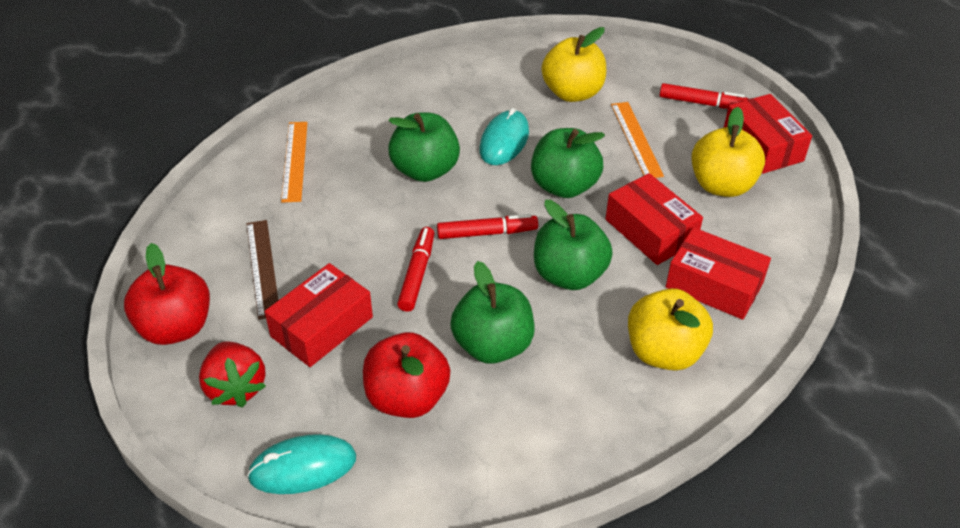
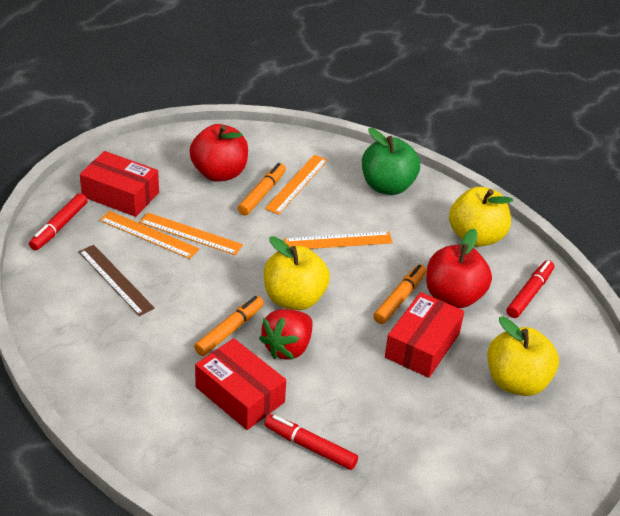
green apple: [388,113,460,182] [450,261,534,364] [531,128,605,198] [534,200,613,290] = 4 -> [362,128,420,195] = 1
orange marker: none = 0 -> [194,296,264,356] [238,163,286,215] [373,264,426,324] = 3
orange ruler: [281,122,308,203] [611,102,664,178] = 2 -> [99,211,199,259] [139,212,243,255] [265,155,328,215] [284,231,393,249] = 4
red box: [265,263,373,367] [605,173,703,265] [666,227,771,320] [724,94,812,174] = 4 -> [80,151,159,217] [195,338,286,430] [385,292,464,378] = 3
turquoise mouse: [247,434,356,494] [479,108,529,165] = 2 -> none = 0

